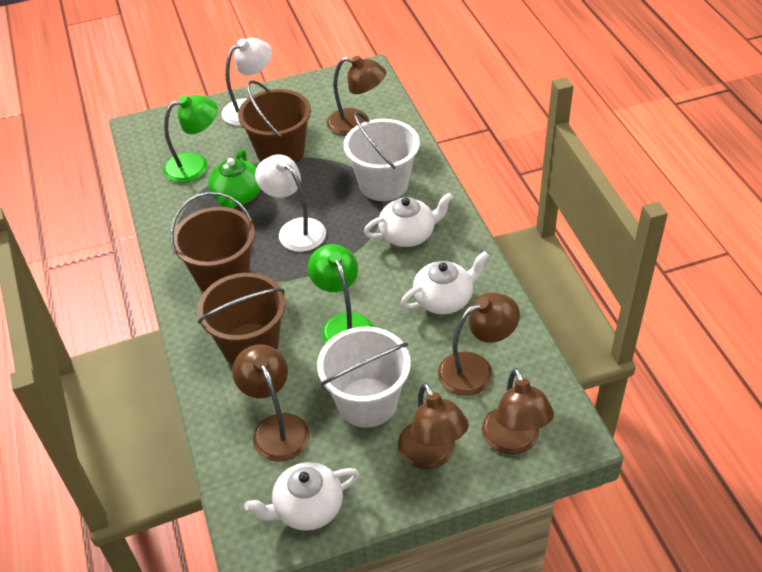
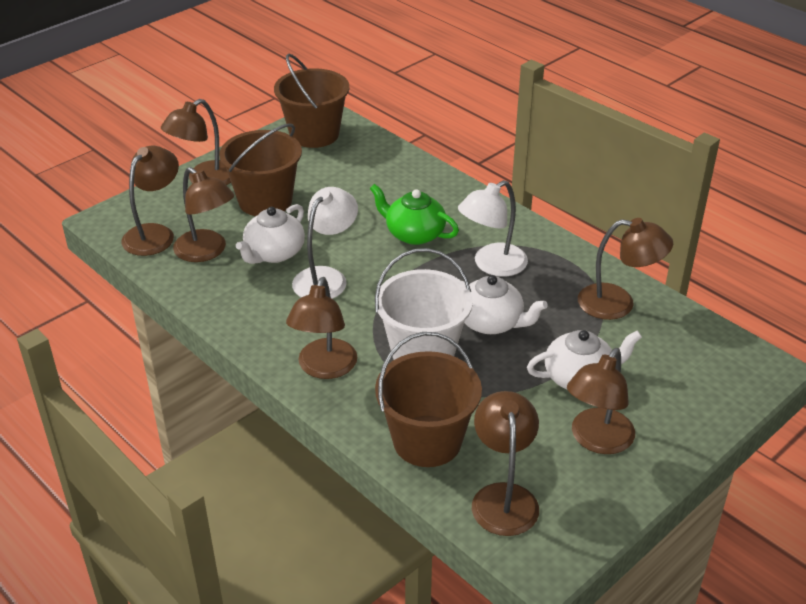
brown lamp: [232,344,309,462] [326,55,386,136] [398,383,469,469] [438,293,520,396] [482,368,554,455] = 5 -> [121,146,179,256] [161,99,231,185] [173,167,234,262] [286,277,357,379] [472,391,539,536] [567,348,635,454] [578,218,673,320] = 7
green lamp: [164,95,218,183] [308,244,373,344] = 2 -> none = 0
white bucket: [317,327,411,428] [344,112,420,201] = 2 -> [375,248,473,360] = 1

